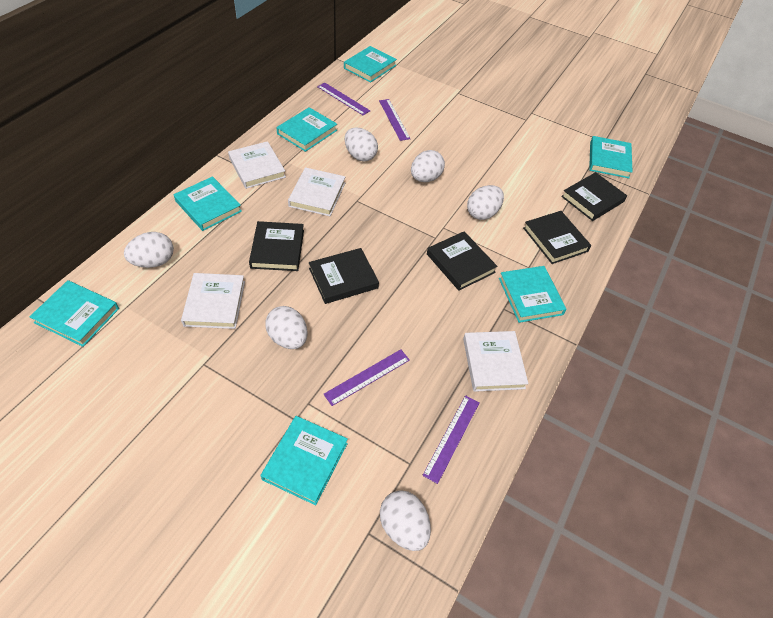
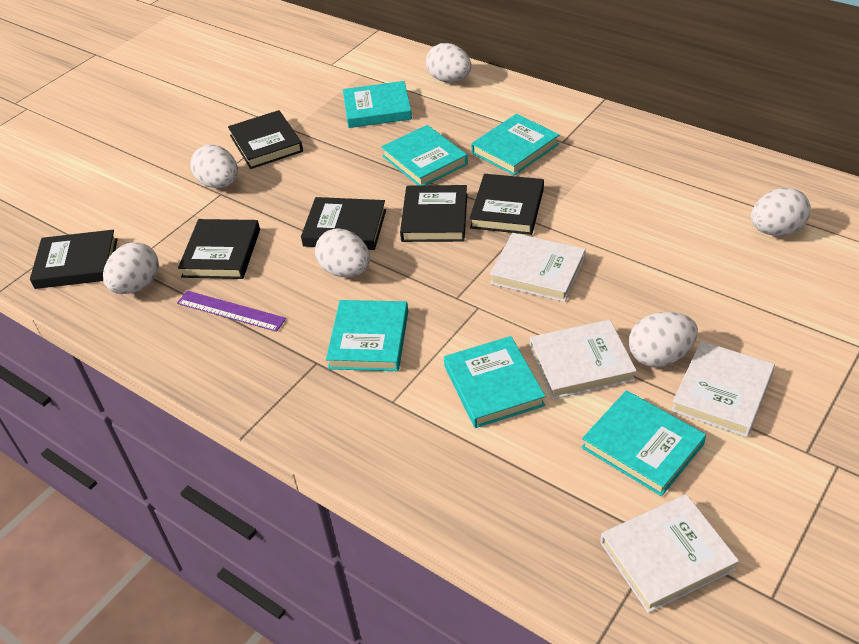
black book: [249,221,304,271] [309,248,379,304] [427,231,498,291] [523,211,591,264] [561,172,627,221] = 5 -> [30,230,118,289] [178,219,260,279] [228,110,303,169] [301,197,386,250] [400,185,467,242] [469,174,544,235] = 6
purple ruler: [317,82,370,115] [323,349,410,406] [379,99,411,141] [422,395,480,484] = 4 -> [177,291,286,332] = 1
turquoise book: [29,280,119,347] [174,176,242,231] [261,416,348,505] [276,107,337,152] [344,46,397,83] [499,266,566,323] [589,136,633,178] = 7 -> [326,300,408,371] [343,81,412,128] [381,125,468,186] [444,336,545,428] [471,114,559,176] [581,390,706,496] = 6

